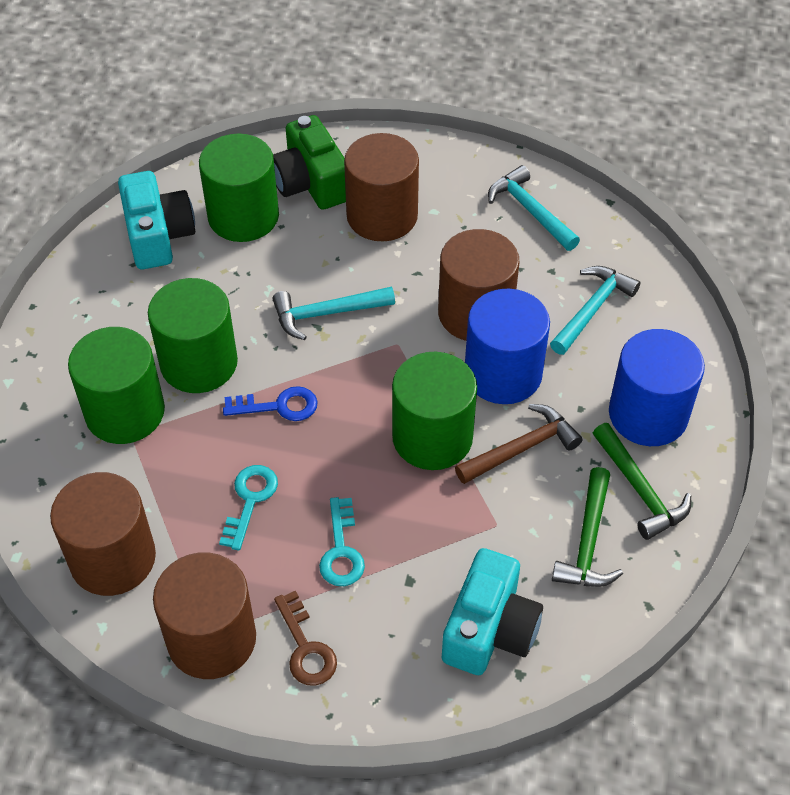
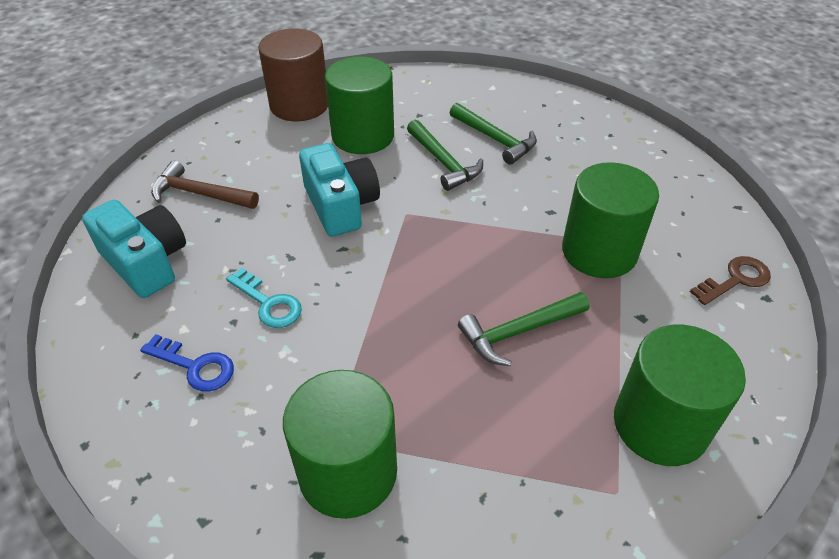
blue cylinder: [465,289,550,404] [609,329,705,446] = 2 -> none = 0
brown cylinder: [50,472,156,596] [153,552,256,679] [344,133,419,241] [438,229,519,341] = 4 -> [258,29,328,121] = 1
green camera: [273,115,346,210] = 1 -> none = 0
green hammer: [552,467,623,587] [593,423,691,540] = 2 -> [407,120,483,191] [450,103,537,165] [458,292,589,366] = 3
turquoise hammer: [273,287,395,340] [488,165,580,251] [550,266,641,355] = 3 -> none = 0
turquoise key: [219,465,278,551] [319,497,365,586] = 2 -> [226,268,302,328] = 1

